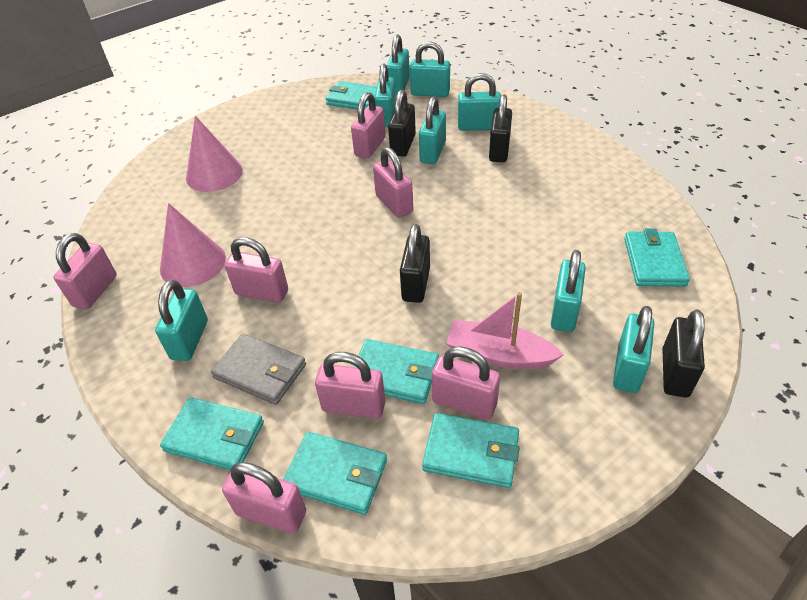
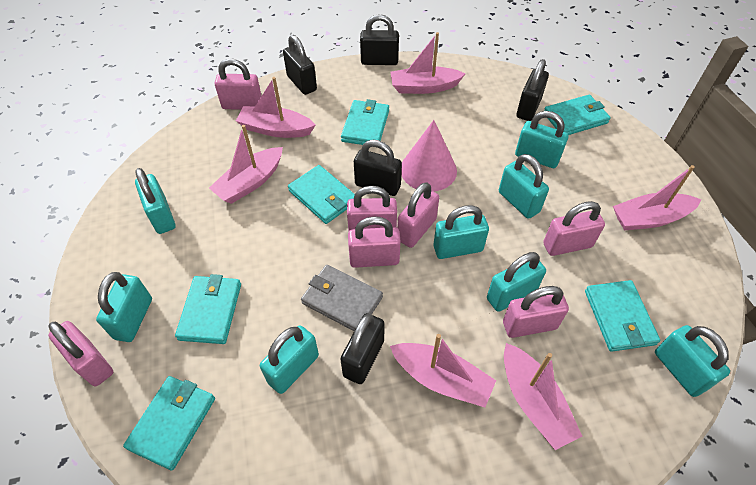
black padlock: [388,90,416,157] [400,224,430,303] [489,94,512,162] [662,310,705,397] = 4 -> [283,35,317,95] [340,313,384,384] [354,140,402,196] [360,14,399,65] [516,59,549,121] = 5
pink boat: [446,292,564,369] = 1 -> [209,125,283,204] [236,77,315,138] [390,32,465,94] [390,334,496,407] [504,343,582,450] [613,165,701,230] = 6
pink cone: [160,203,226,287] [186,116,243,192] = 2 -> [401,120,457,192] = 1

